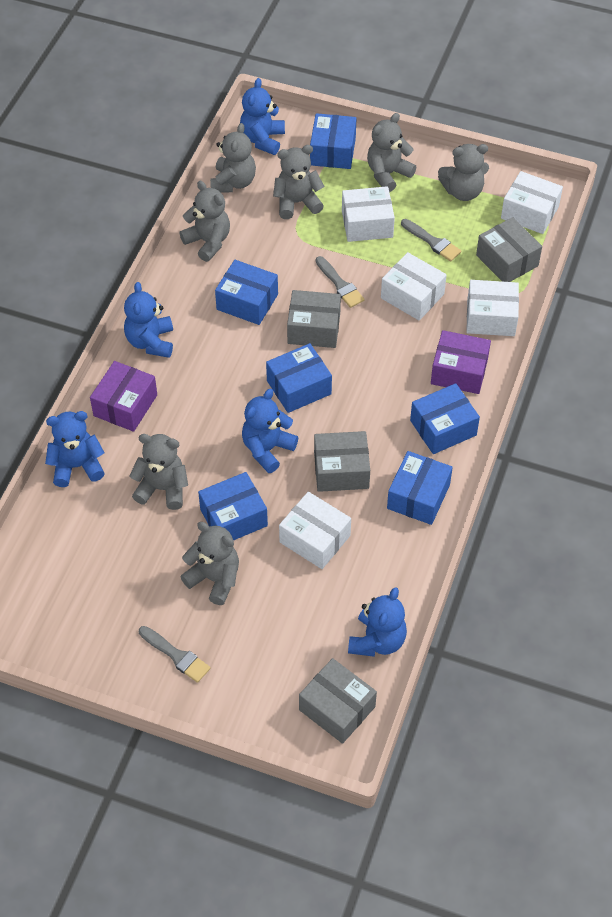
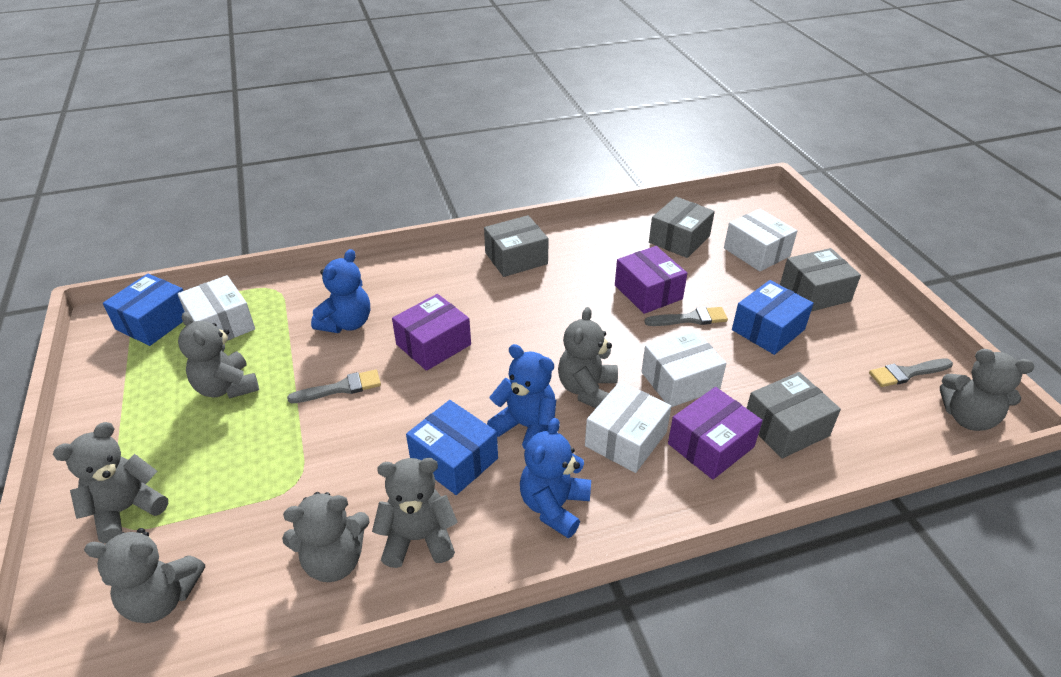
blue box: [198,472,268,541] [215,260,278,325] [266,343,332,413] [310,113,356,169] [387,451,453,525] [410,383,480,454] = 6 -> [103,274,184,346] [406,400,498,495] [732,280,814,355] = 3
blue teddy bear: [45,411,105,487] [124,282,173,358] [240,78,285,155] [242,389,298,473] [348,587,407,657] = 5 -> [311,249,370,333] [487,344,556,449] [520,418,591,538] = 3
purple box: [90,361,157,432] [431,330,491,394] = 2 -> [392,294,471,371] [615,246,687,314] [668,387,763,480] = 3
white box: [279,492,351,569] [342,186,395,242] [381,252,447,321] [466,280,519,336] [501,171,563,234] = 5 -> [178,275,255,341] [585,381,671,473] [641,329,726,407] [724,209,797,272] = 4

